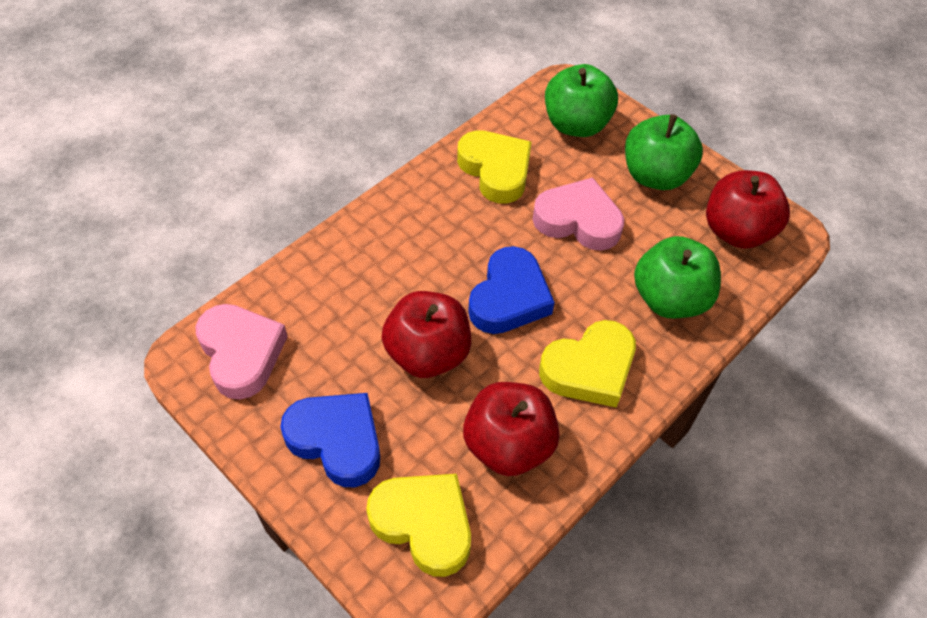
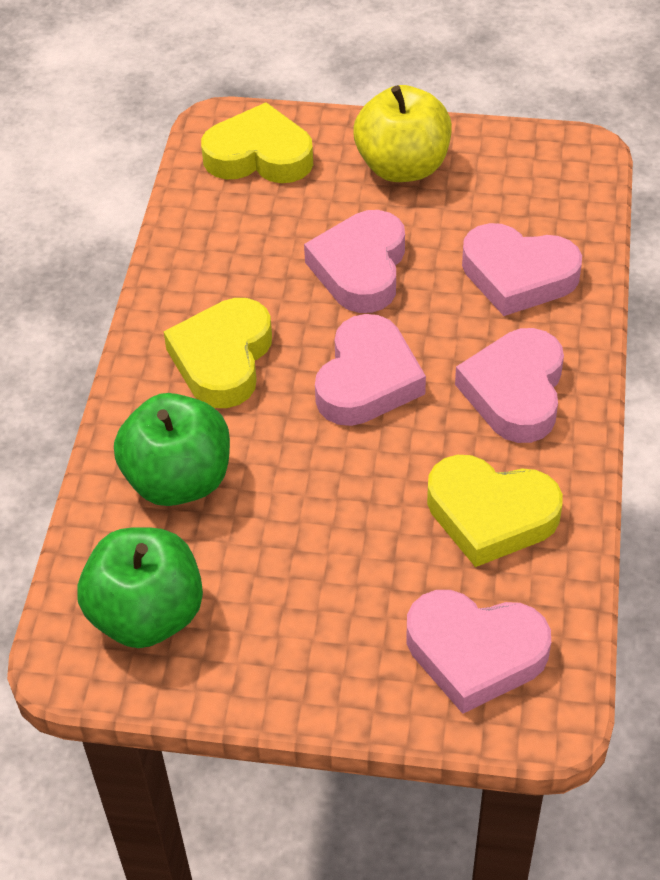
blue heart: [280,393,380,487] [468,246,555,334] = 2 -> none = 0
green apple: [545,64,618,137] [625,114,703,190] [634,236,721,318] = 3 -> [77,527,203,648] [114,393,230,506] = 2
pink heart: [195,304,288,400] [533,178,624,251] = 2 -> [304,210,405,313] [315,314,426,426] [407,590,551,714] [455,328,564,443] [462,223,582,316] = 5
red apple: [382,291,471,378] [463,382,560,476] [706,170,790,249] = 3 -> none = 0
yellow apple: none = 0 -> [354,85,452,182] = 1

